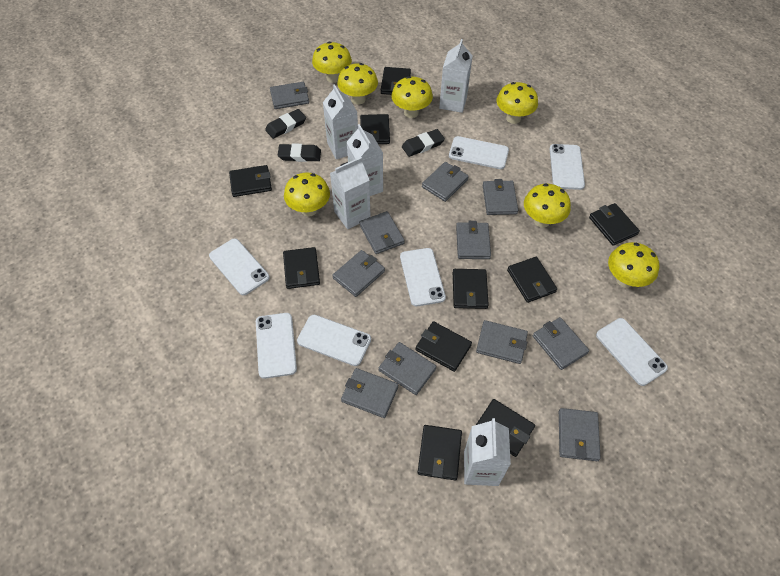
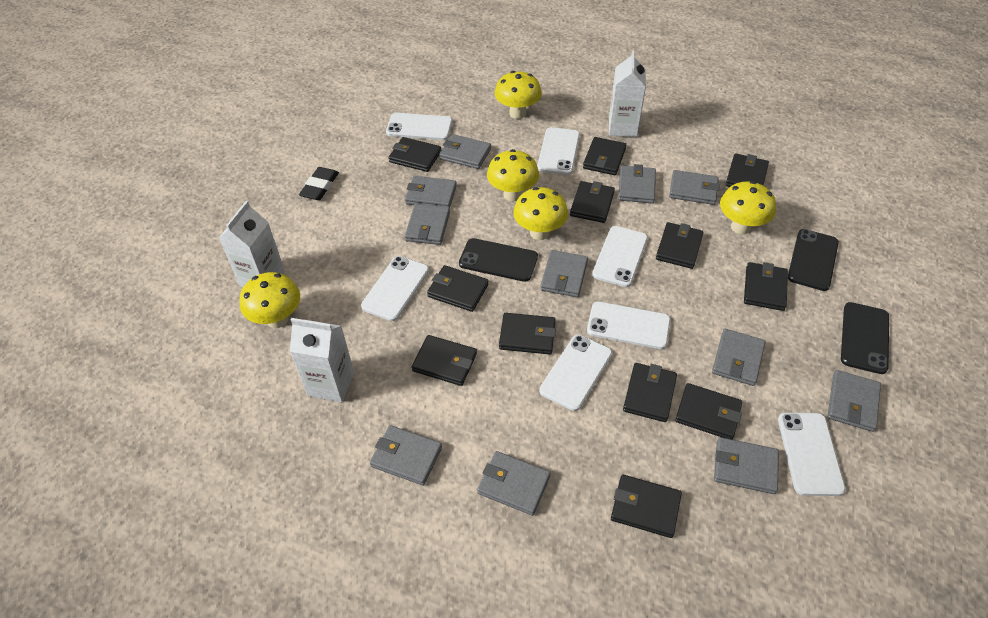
black eraser: [265,109,306,139] [278,143,321,162] [402,129,445,157] = 3 -> [299,167,339,200] = 1
black phone: none = 0 -> [459,238,538,282] [788,229,839,291] [841,302,889,374] = 3
black wallet: [229,165,272,197] [283,247,320,289] [360,114,390,144] [381,67,411,95] [415,321,472,372] [417,425,462,480] [453,269,489,309] [476,399,535,457] [507,257,557,303] [589,203,640,246] = 10 -> [389,137,441,172] [412,335,477,386] [427,265,488,312] [499,313,556,355] [570,181,615,223] [583,137,626,175] [611,475,682,538] [623,363,677,422] [656,222,703,269] [675,383,742,439] [726,153,769,187] [744,262,788,311] = 12
white carton: [323,84,358,159] [330,157,371,229] [346,124,383,196] [439,39,473,113] [464,418,511,486] = 5 -> [219,201,285,287] [290,318,354,402] [609,50,646,137] = 3
yellow mushroom: [284,173,330,216] [312,42,352,83] [337,63,378,105] [392,76,433,118] [497,82,538,124] [524,183,571,228] [608,242,659,288] = 7 -> [240,272,300,328] [487,149,539,201] [495,71,542,119] [513,187,568,240] [720,181,776,234] = 5

